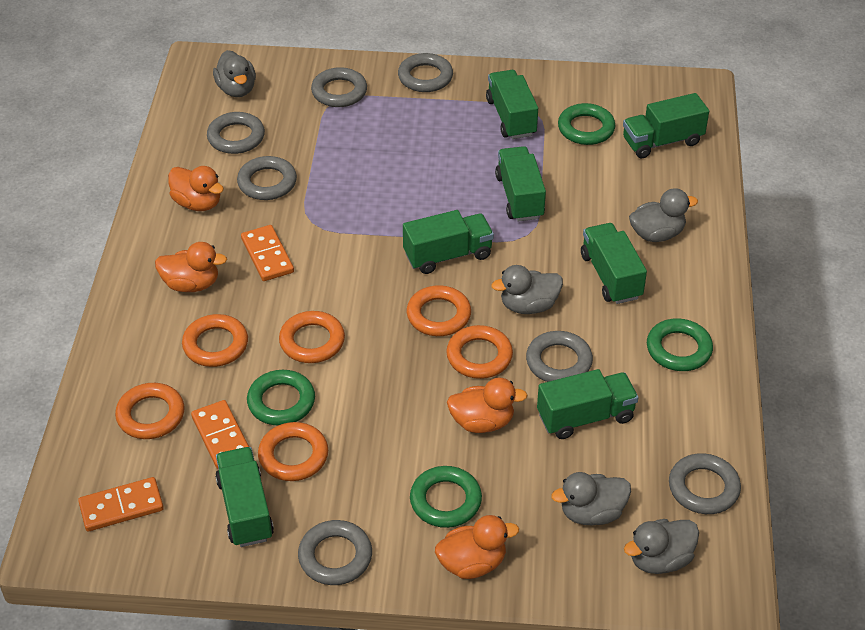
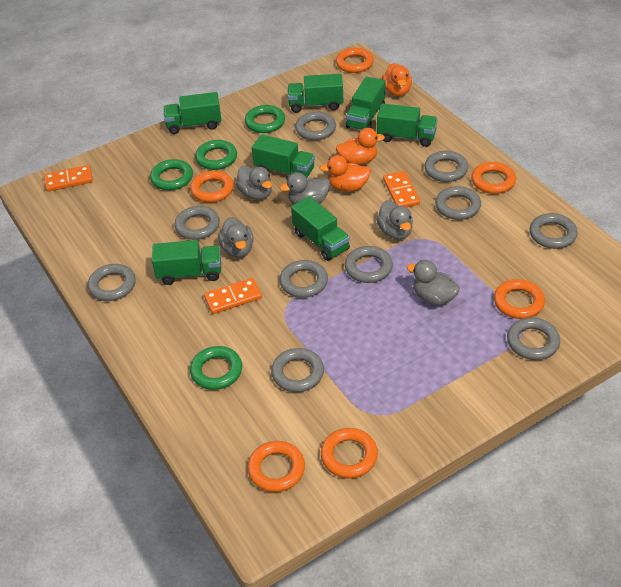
grey ring: [207,112,265,154] [237,156,297,200] [298,520,372,585] [311,67,367,107] [398,53,453,92] [526,331,593,382] [669,453,741,514] = 7 -> [88,264,136,301] [174,206,220,240] [271,348,324,392] [280,260,328,298] [295,112,336,140] [345,246,393,283] [424,151,468,182] [435,186,481,220] [507,317,560,360] [529,213,578,249] = 10
orange duck: [155,242,227,292] [168,166,224,211] [435,515,519,579] [447,378,528,433] = 4 -> [320,155,371,192] [336,128,385,165] [382,63,412,96] = 3

